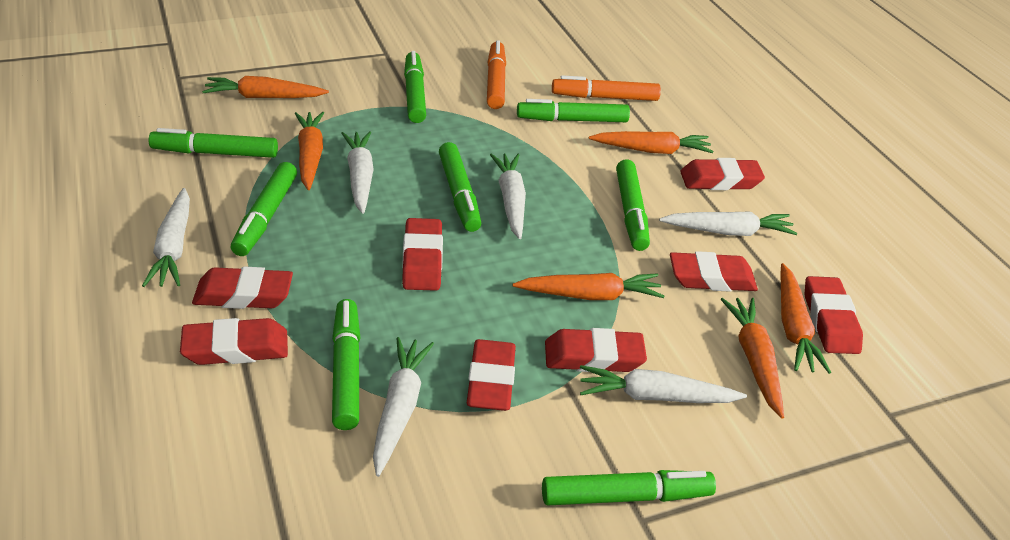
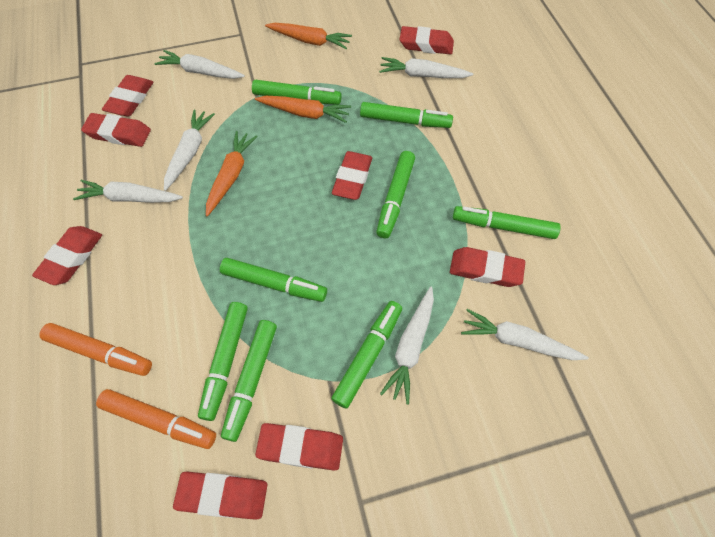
orange carrot: [202,76,329,98] [295,112,324,190] [512,273,664,300] [589,131,713,154] [721,298,784,419] [780,263,831,374] = 6 -> [206,131,258,216] [255,96,351,123] [265,23,352,49] = 3

